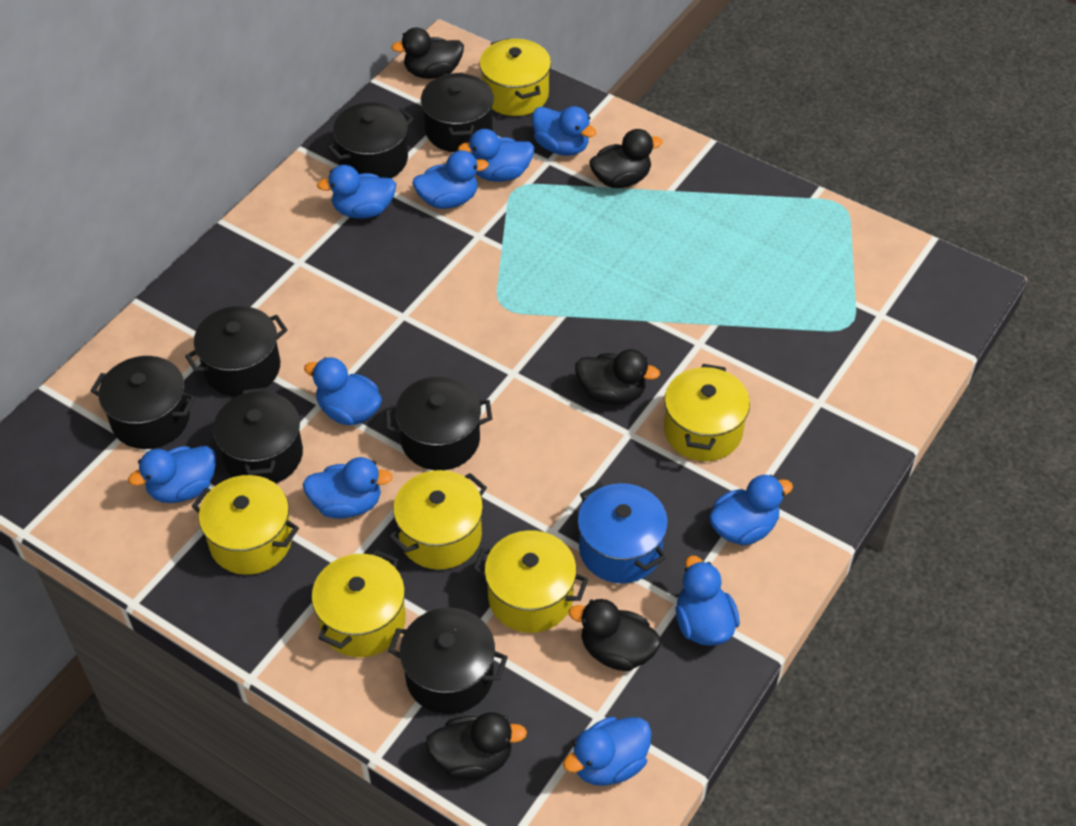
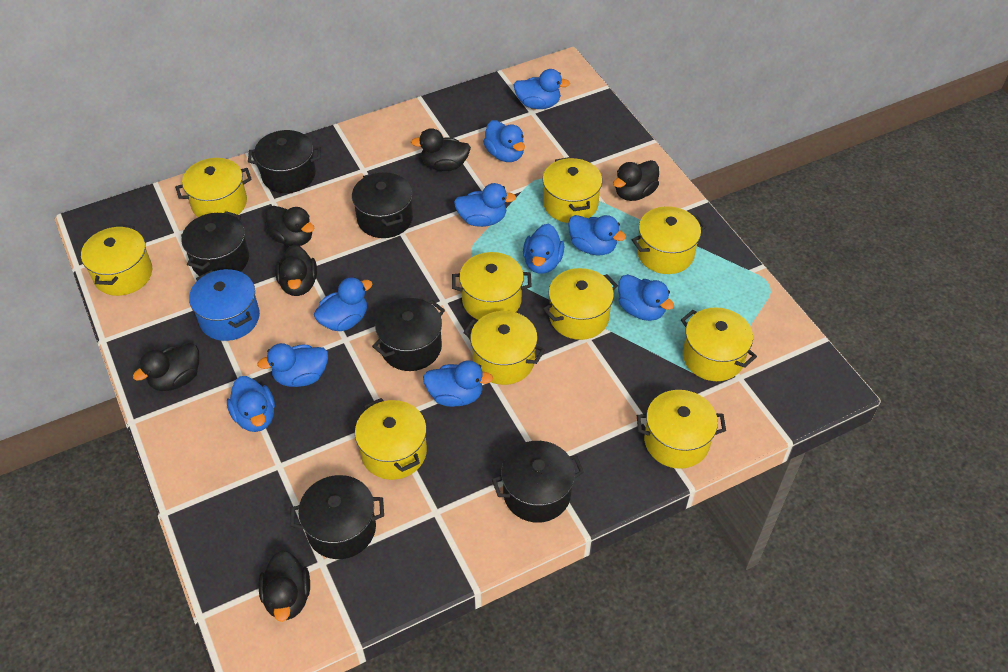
black duck: [391,27,464,79] [425,712,527,780] [569,599,661,671] [575,349,660,405] [589,129,663,188] = 5 -> [133,343,199,391] [258,551,310,622] [266,206,315,246] [275,245,317,296] [411,128,471,171] [613,160,659,201] = 6
black pot: [90,356,196,449] [185,306,287,397] [213,387,303,484] [328,102,414,178] [385,376,492,470] [388,608,508,714] [421,72,494,152] = 7 -> [181,211,249,276] [248,130,321,193] [290,475,384,559] [352,172,413,238] [372,298,445,371] [492,441,584,523] = 6
yellow pot: [191,475,299,575] [311,550,406,657] [389,470,487,570] [473,530,589,633] [479,38,551,116] [664,364,750,461] = 6 -> [81,225,152,296] [175,158,252,217] [355,398,427,480] [452,252,532,320] [463,311,545,385] [542,157,602,223] [543,268,618,340] [632,206,706,274] [637,390,726,469] [681,307,757,381] = 10

